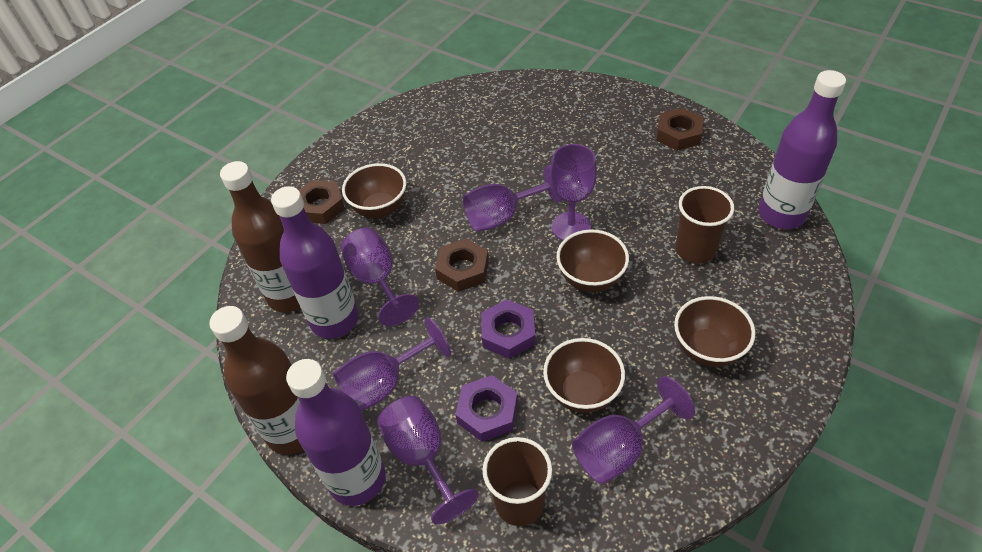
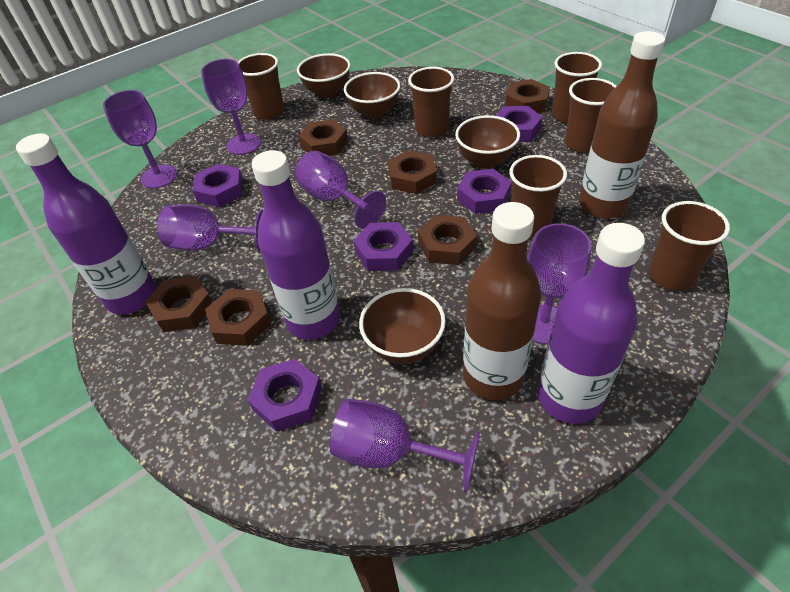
brown cup: [482,437,552,526] [676,186,734,264] = 2 -> [238,53,284,120] [408,67,454,138] [509,155,567,237] [552,52,602,123] [565,78,617,152] [648,201,730,291] = 6
brown nut: [299,180,345,224] [435,238,489,292] [657,108,703,151] = 3 -> [145,276,212,332] [205,289,271,346] [298,119,348,156] [388,150,437,194] [418,215,477,265] [505,79,550,113] = 6
purple nut: [455,375,518,442] [481,299,535,359] = 2 -> [193,164,243,207] [248,359,322,431] [353,222,413,271] [457,169,512,214] [496,106,543,142] = 5

